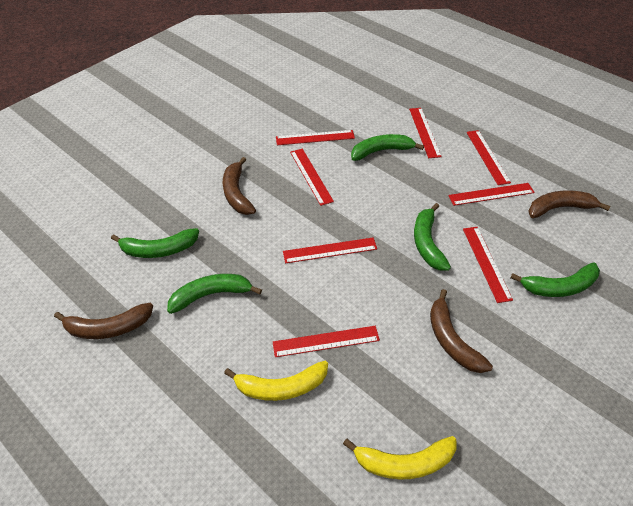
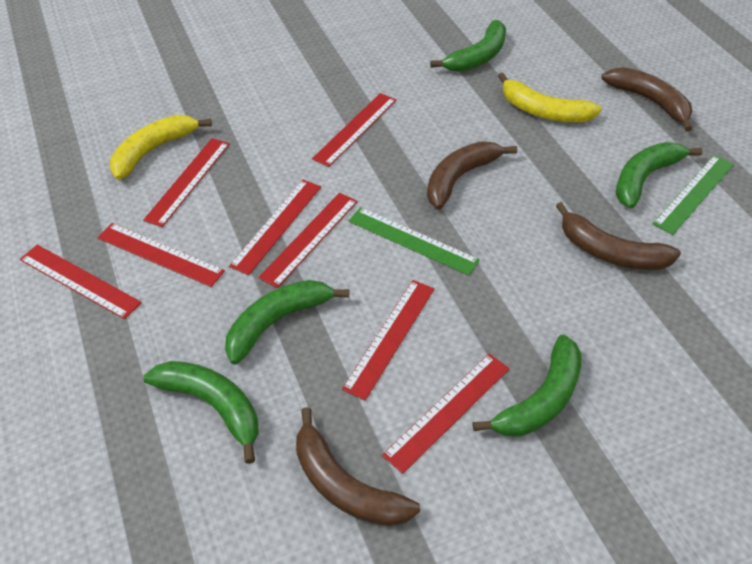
green ruler: none = 0 -> [349,207,480,275] [653,155,734,235] = 2

